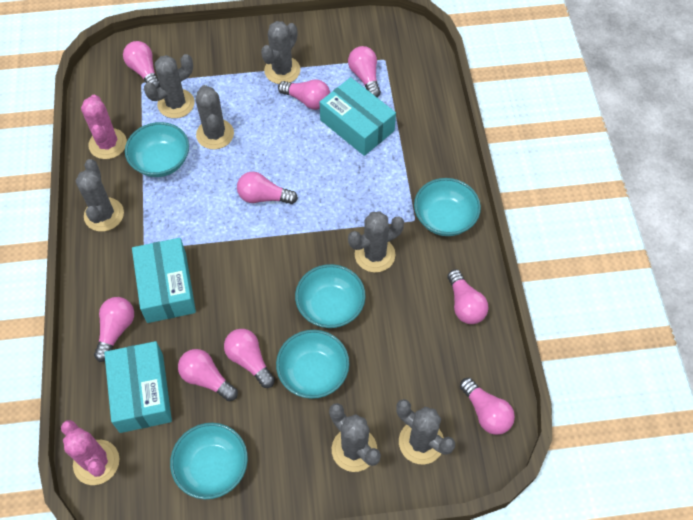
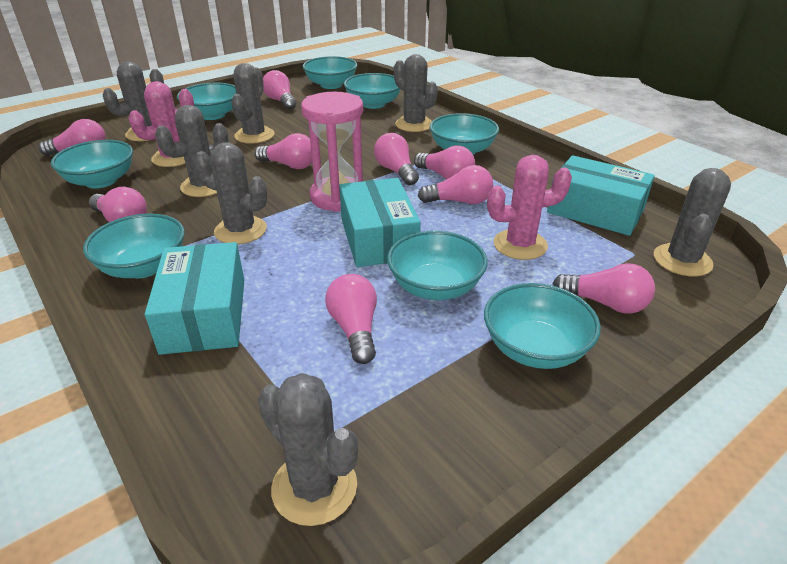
pink hourglass: none = 0 -> [301,92,363,212] = 1
turquoise bowl: [125,122,189,177] [170,423,248,499] [276,330,349,399] [295,264,366,328] [414,178,481,236] = 5 -> [51,140,133,188] [83,214,185,278] [177,83,236,120] [303,56,357,89] [344,73,400,109] [387,231,488,300] [430,113,499,155] [484,283,601,369] = 8

